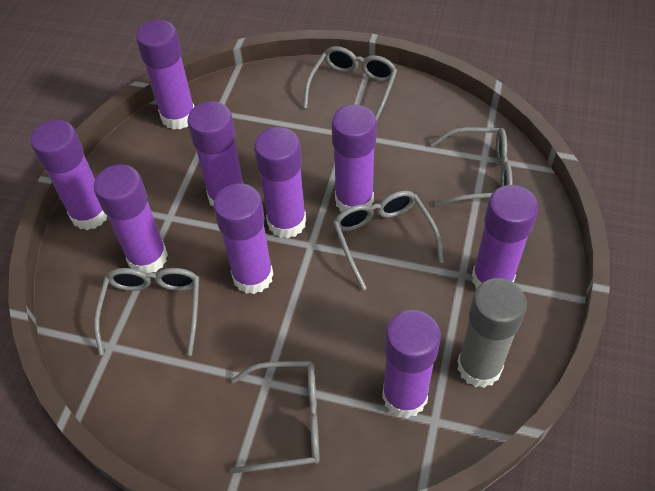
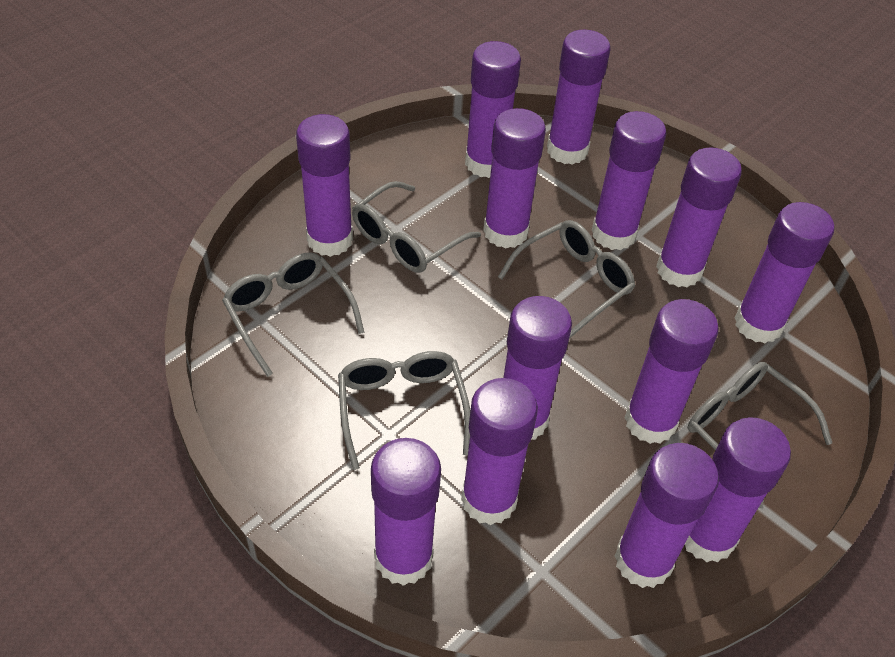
grey glue stick: [457,278,527,388] = 1 -> none = 0
purple glue stick: [30,120,107,230] [94,164,168,273] [136,20,194,130] [187,101,243,206] [213,183,273,294] [254,127,306,238] [331,104,377,212] [382,310,441,418] [472,185,539,288] = 9 -> [296,114,353,257] [371,438,441,586] [461,378,538,525] [465,41,521,178] [483,108,546,248] [503,296,572,440] [547,29,610,165] [592,111,666,250] [615,443,719,588] [624,299,719,444] [656,147,742,287] [685,417,791,562] [735,202,834,343] = 13

